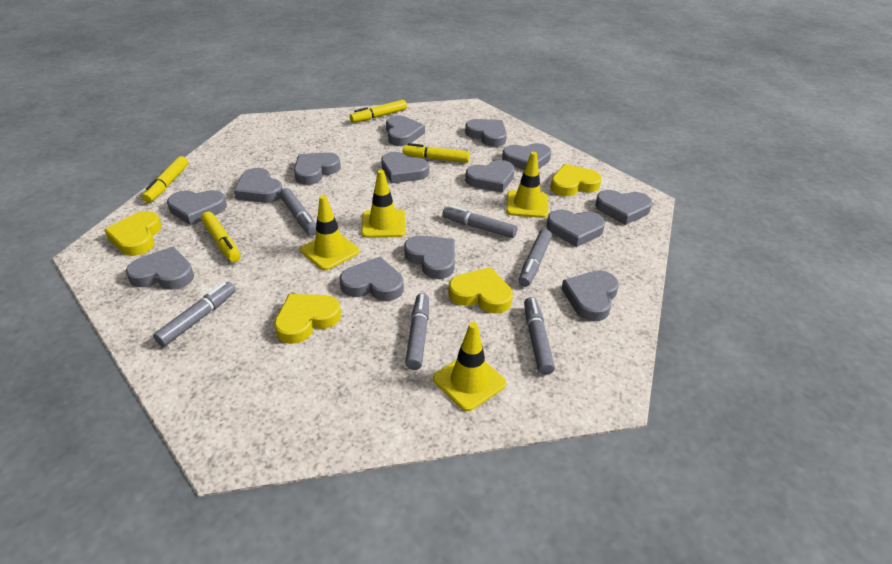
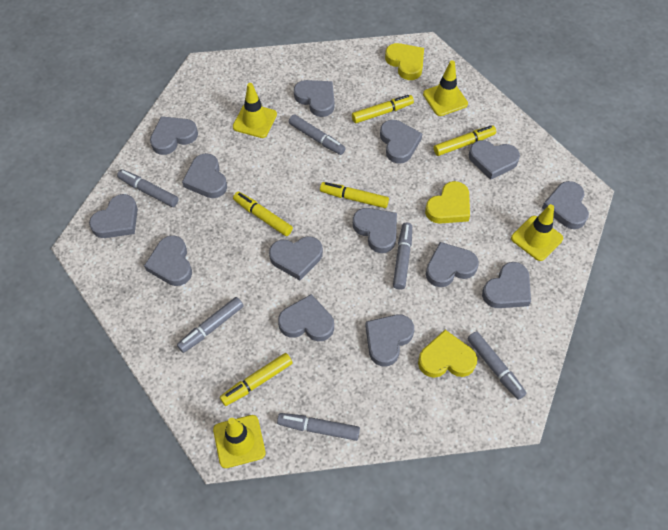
yellow heart: [104,211,161,256] [274,294,341,344] [448,267,513,314] [550,164,602,196] = 4 -> [385,43,424,80] [418,330,477,378] [425,181,470,224] = 3
yellow marker: [142,156,188,203] [201,211,241,262] [350,100,407,123] [403,143,470,163] = 4 -> [220,353,292,406] [233,192,293,236] [320,182,389,208] [352,95,414,123] [434,125,496,156] = 5

